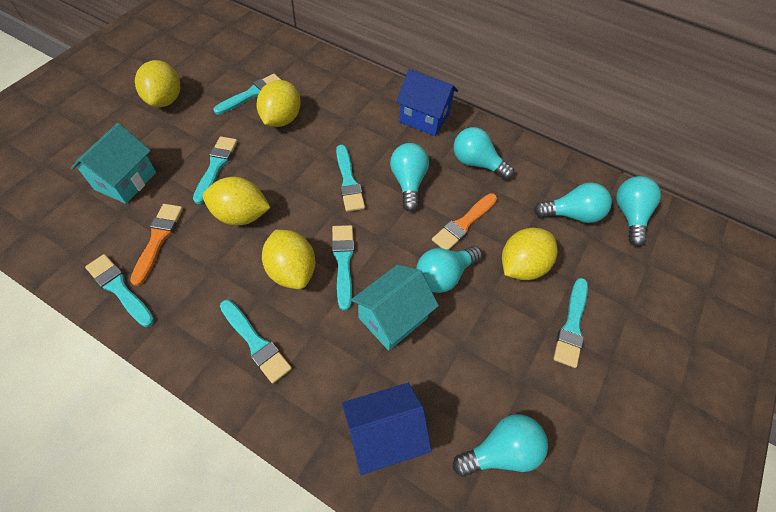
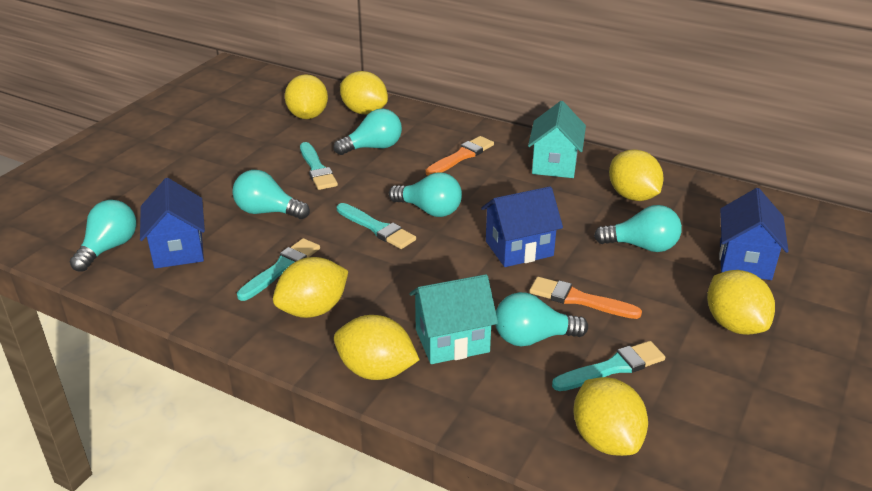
blue house: [342,383,432,475] [396,69,458,136] = 2 -> [140,178,205,269] [481,186,563,267] [719,188,789,280] = 3
turquoise brush: [85,254,154,327] [193,136,237,204] [213,74,281,114] [220,300,292,384] [332,225,354,311] [336,145,365,212] [553,278,588,368] = 7 -> [237,238,320,301] [300,142,338,190] [337,203,416,249] [552,341,665,391] = 4
yellow lemon: [135,60,180,107] [203,177,271,225] [257,80,301,127] [262,230,315,289] [502,228,558,280] = 5 -> [273,257,348,318] [285,74,328,119] [334,315,419,380] [340,71,388,115] [574,377,648,456] [609,150,664,201] [707,270,775,335] = 7

